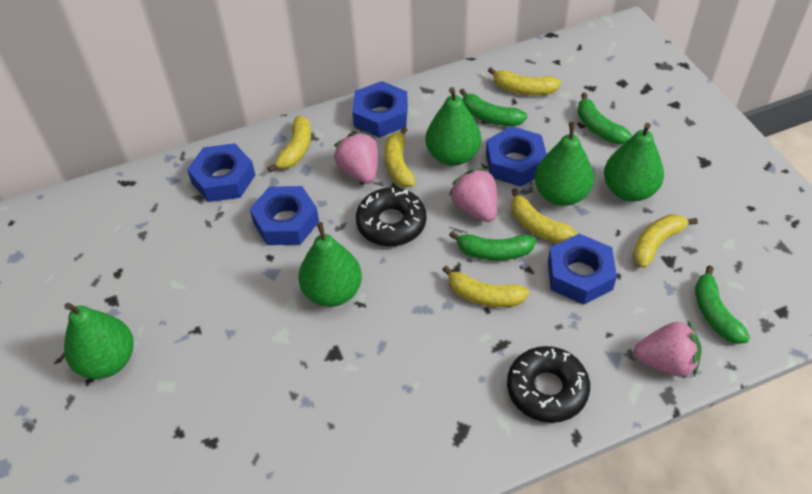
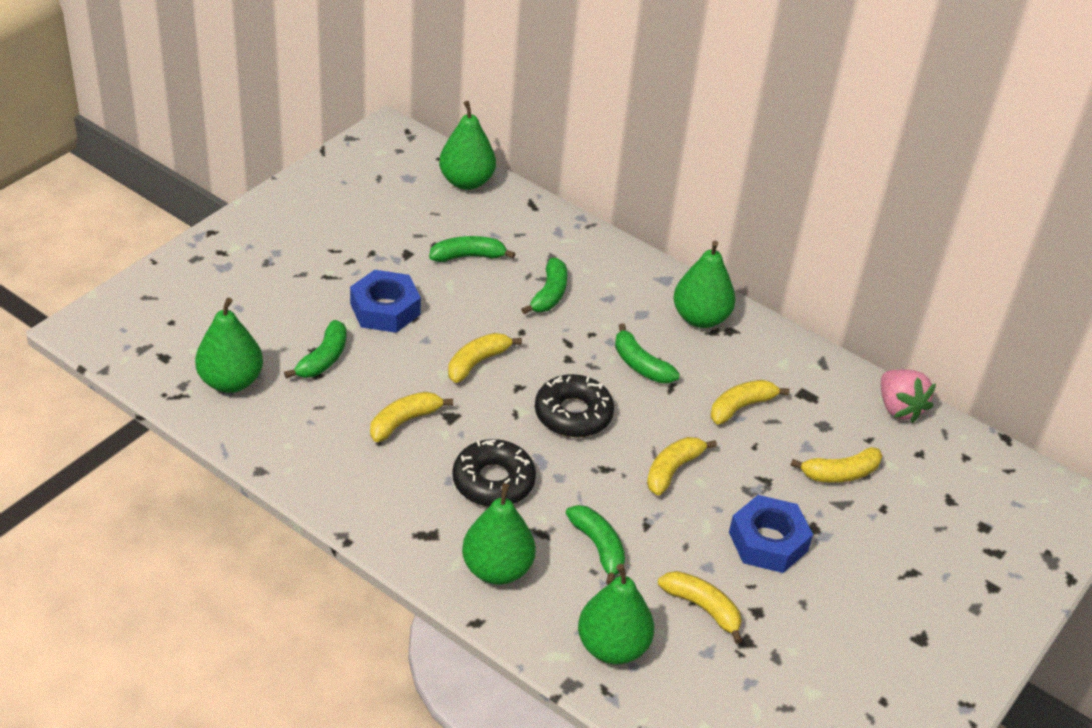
blue nut: [187,143,255,202] [250,186,319,245] [352,81,408,138] [486,126,547,187] [548,234,617,305] = 5 -> [350,270,421,333] [729,495,813,573] = 2
green banana: [449,231,536,260] [459,89,527,126] [577,93,633,144] [695,265,750,344] = 4 -> [284,320,346,379] [429,236,515,262] [521,258,567,314] [566,505,625,585] [615,324,680,383] = 5
pink strawberry: [334,132,378,184] [449,168,497,222] [634,321,702,377] = 3 -> [881,369,936,423] = 1

